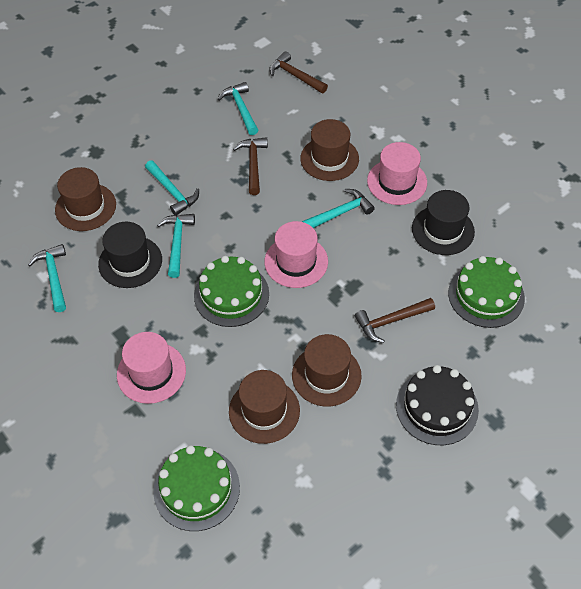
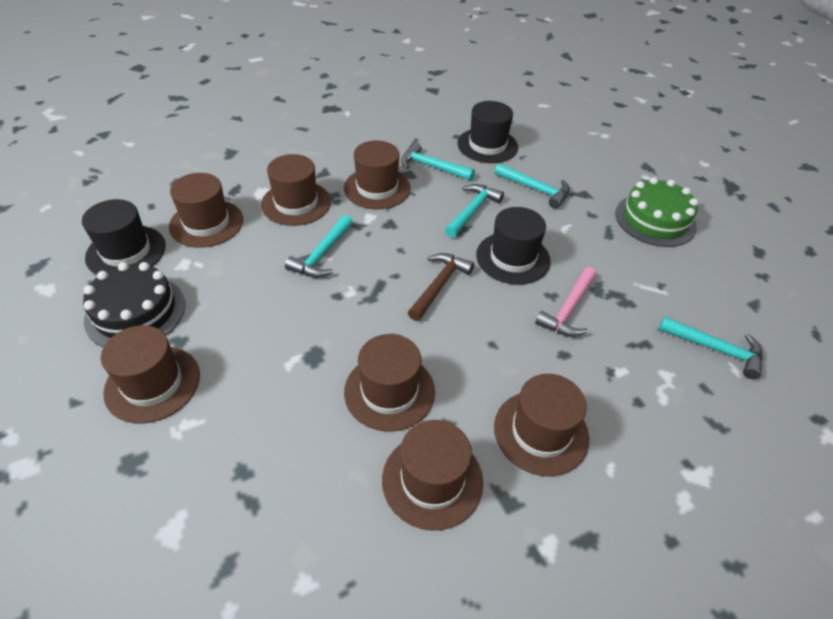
black hat: [98,222,162,288] [412,190,475,255] = 2 -> [82,199,166,275] [457,101,518,163] [476,207,551,285] = 3
brown hammer: [233,137,268,195] [269,51,328,93] [355,298,435,343] = 3 -> [408,253,474,321] = 1
brown hat: [55,167,116,231] [229,370,300,444] [292,334,362,407] [300,119,359,181] = 4 -> [101,325,200,423] [169,173,243,248] [261,154,331,226] [344,140,411,209] [344,334,435,432] [382,420,483,530] [494,374,589,476] = 7
green cake: [153,445,240,531] [194,256,269,327] [448,256,525,328] = 3 -> [615,177,698,247] = 1
pink hammer: none = 0 -> [535,267,596,337] = 1
pink hat: [117,332,186,404] [264,221,328,288] [367,142,427,205] = 3 -> none = 0

